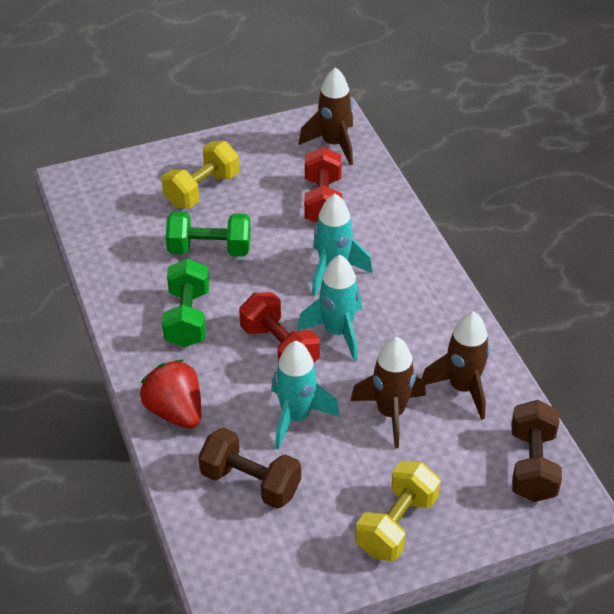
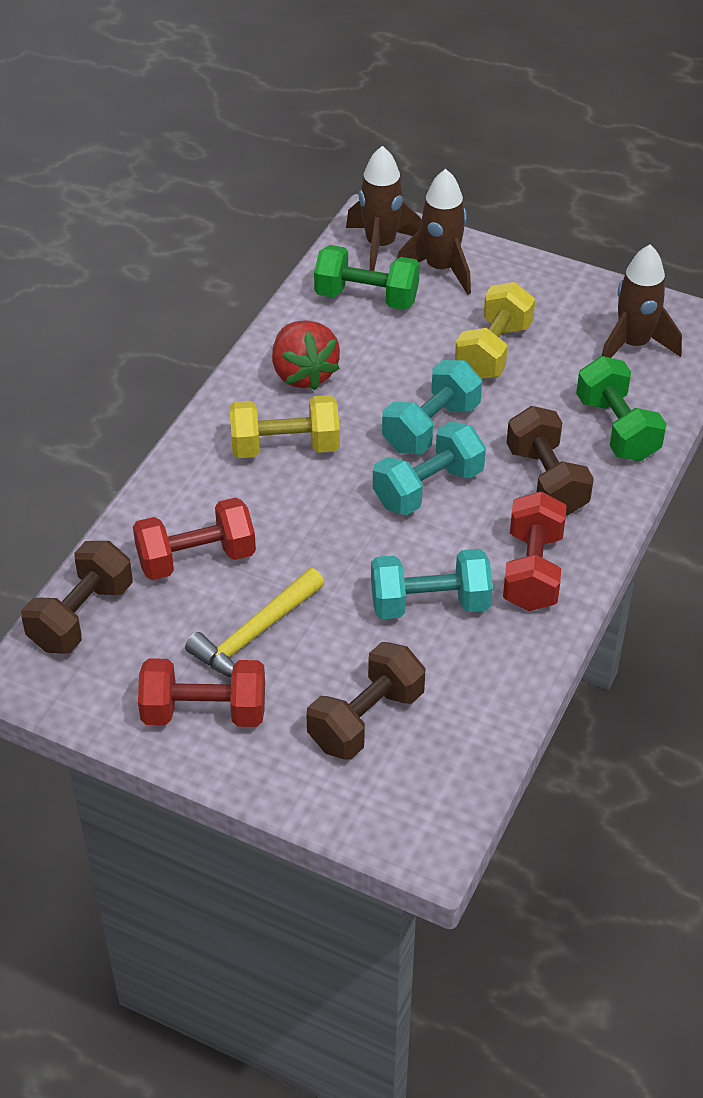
brown dumbbell: [198,428,301,509] [512,400,562,502] = 2 -> [21,541,133,654] [307,642,426,760] [507,406,594,516] = 3
red dumbbell: [239,292,320,362] [304,147,342,223] = 2 -> [133,498,256,580] [138,658,265,727] [503,491,567,611] = 3
turquoise dumbbell: none = 0 -> [371,549,493,619] [373,421,486,515] [382,360,482,455] = 3
turquoise rocket: [271,341,340,450] [297,255,362,361] [312,194,372,296] = 3 -> none = 0
yellow hammer: none = 0 -> [185,568,325,677] = 1

